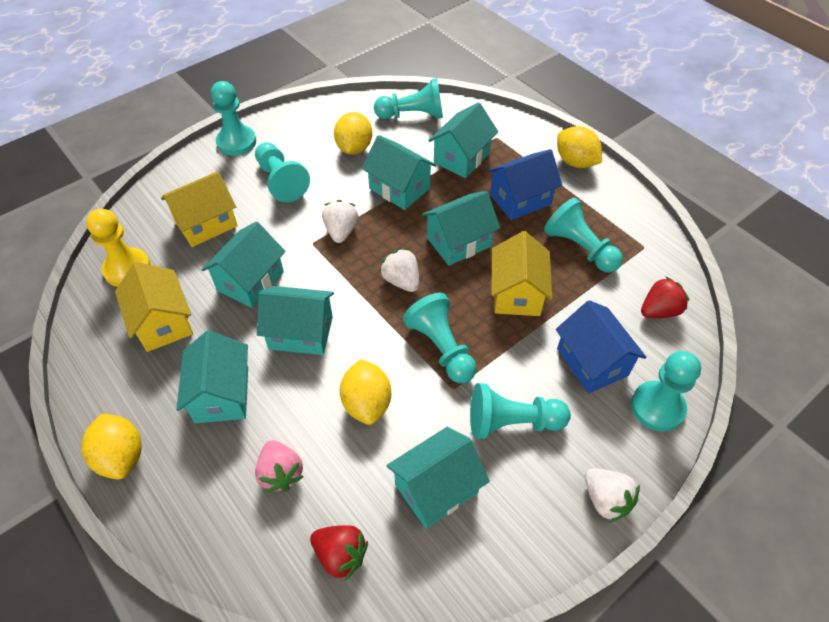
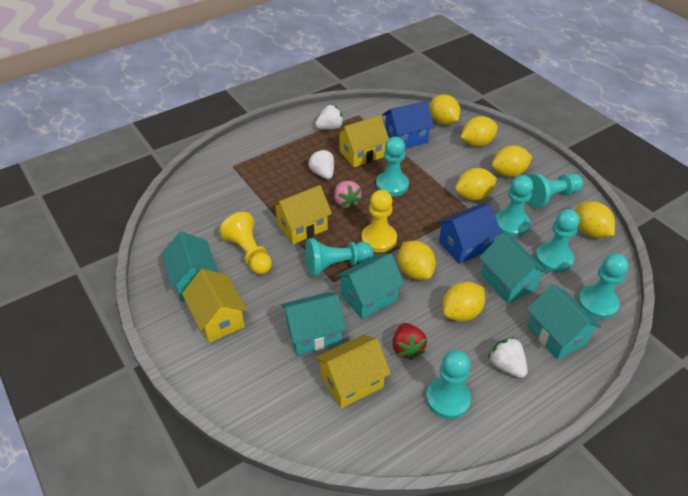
red strawberry: [310,525,368,581] [641,276,689,318] = 2 -> [392,323,427,360] = 1
turquoise house: [176,330,248,424] [202,221,285,308] [257,286,334,355] [362,135,436,210] [386,427,490,529] [422,191,500,266] [428,102,498,178] = 7 -> [162,231,218,302] [281,292,346,355] [336,253,405,319] [479,233,548,304] [527,284,602,359] = 5
yellow house: [115,262,193,352] [161,171,237,247] [491,231,552,316] = 3 -> [182,269,248,342] [271,185,332,244] [315,335,391,408] [336,115,389,167] = 4
yellow lemon: [82,414,142,479] [334,112,372,155] [340,359,391,425] [557,126,602,168] = 4 -> [398,241,436,280] [430,94,460,125] [443,282,485,322] [455,168,497,201] [461,116,498,147] [492,145,533,177] [575,202,615,238] = 7
yellow pawn: [86,209,151,287] = 1 -> [219,212,272,275] [361,190,397,252] = 2

